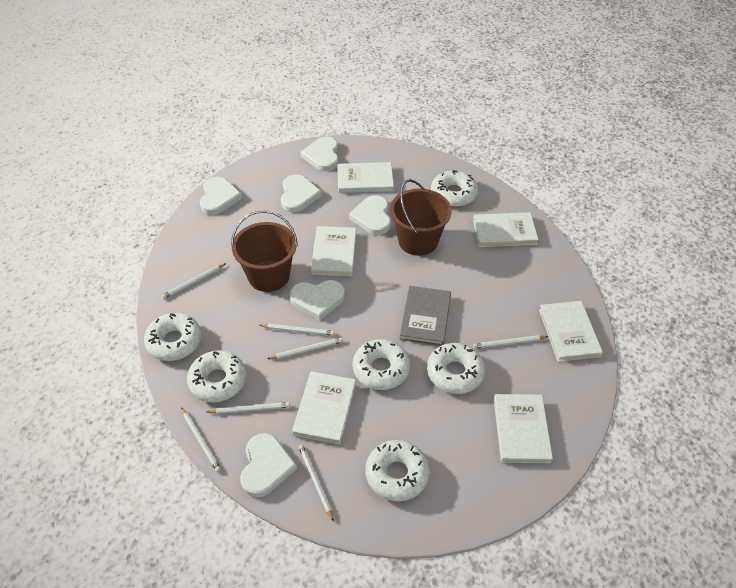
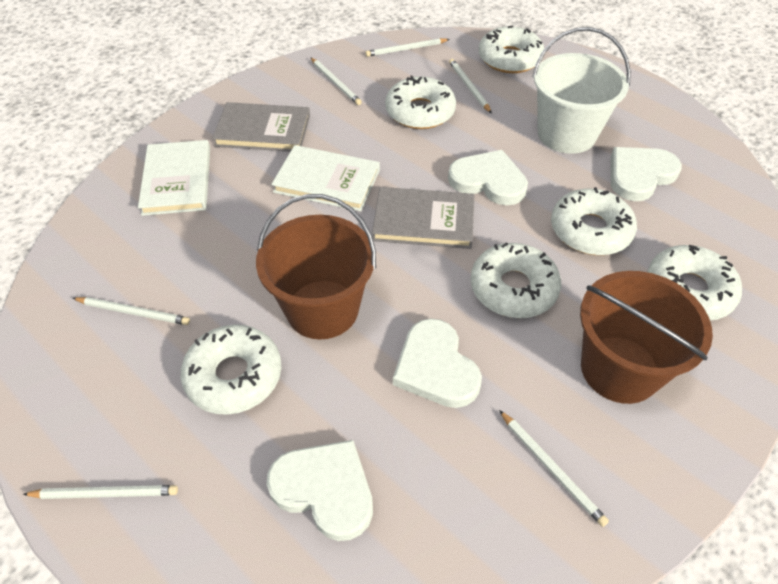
grey book: [400,286,451,346] = 1 -> [212,102,310,152] [372,187,474,249] = 2
white book: [292,371,356,445] [311,226,356,276] [337,162,394,193] [473,212,538,247] [494,394,553,463] [539,301,603,362] = 6 -> [138,140,210,216] [271,145,380,211] = 2
white bucket: none = 0 -> [532,27,631,154] = 1
white heart: [200,177,242,215] [240,433,297,497] [281,175,322,213] [290,280,345,320] [300,136,338,171] [349,195,391,235] = 6 -> [267,440,373,541] [393,319,482,408] [448,150,528,205] [611,147,682,201] = 4
white pencil: [162,263,226,299] [181,407,221,472] [207,402,290,414] [260,324,335,336] [267,338,343,359] [298,444,334,522] [473,335,548,349] = 7 -> [23,485,178,499] [73,297,190,325] [310,57,362,105] [365,38,450,57] [449,59,492,113] [499,410,609,527] = 6

